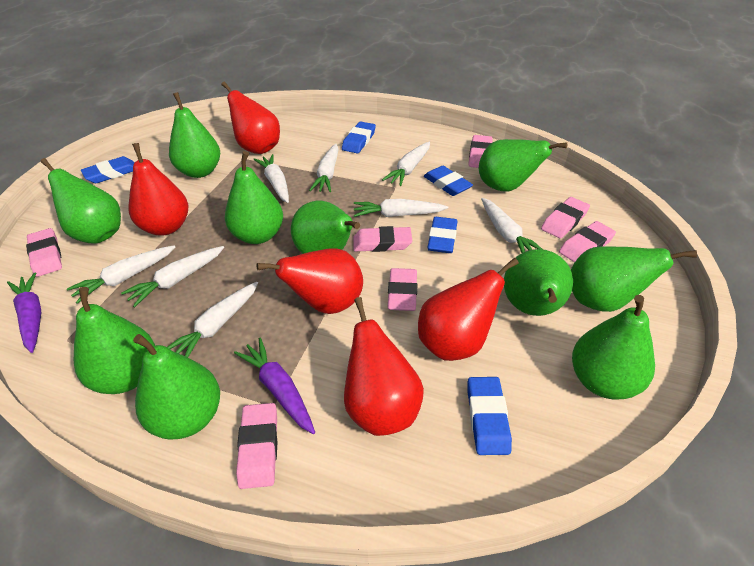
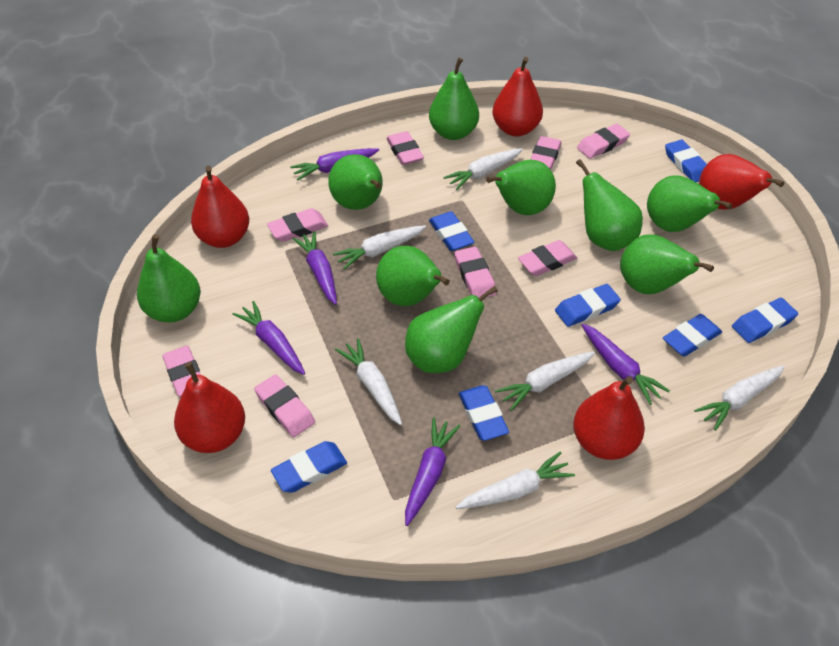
blue eraser: [81,156,134,183] [342,121,376,153] [424,166,473,196] [427,217,458,253] [468,377,512,455] = 5 -> [271,441,347,493] [429,211,474,251] [459,385,509,441] [555,284,621,327] [663,314,722,357] [665,140,707,182] [732,298,798,343] = 7
green pear: [40,158,121,244] [74,287,155,394] [133,334,220,440] [169,92,220,178] [225,151,283,244] [291,201,360,254] [479,139,567,191] [504,249,573,316] [571,246,697,312] [572,295,655,400] = 10 -> [137,235,201,322] [328,154,383,210] [376,246,450,306] [405,286,498,373] [429,58,479,140] [486,160,556,215] [576,159,643,251] [620,234,714,294] [647,175,732,232] = 9
pink eraser: [26,228,62,277] [236,403,277,489] [353,226,412,252] [388,268,417,311] [468,135,493,168] [541,197,590,239] [559,221,616,262] = 7 -> [162,346,201,397] [254,375,315,437] [267,208,328,242] [386,131,424,165] [454,247,496,298] [518,240,577,276] [530,136,562,170] [577,124,630,159] = 8
purple carrot: [7,272,42,353] [234,338,315,434] = 2 -> [232,301,305,375] [290,148,379,181] [292,231,337,305] [405,417,460,526] [582,324,670,405] = 5
white carrot: [67,245,175,304] [121,246,224,307] [167,282,258,357] [253,154,289,203] [309,144,339,192] [354,199,448,217] [382,142,430,186] [481,198,542,253] = 8 -> [333,225,426,270] [335,338,402,425] [443,148,523,190] [456,452,575,509] [495,352,595,411] [694,366,785,431] = 6

